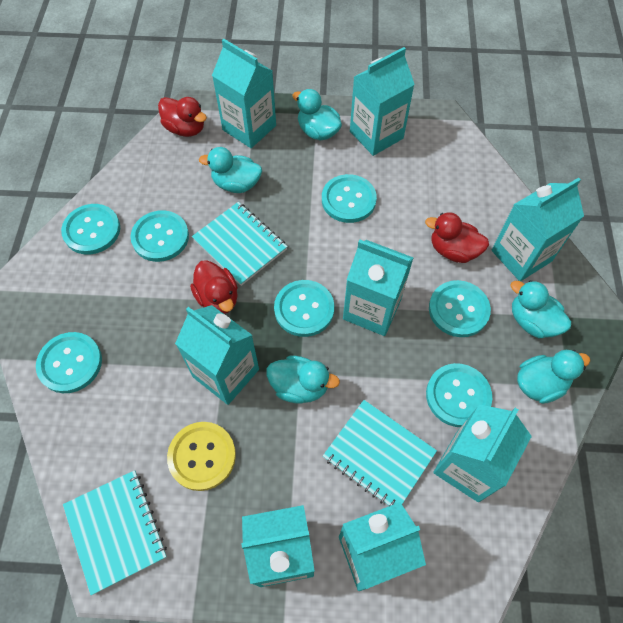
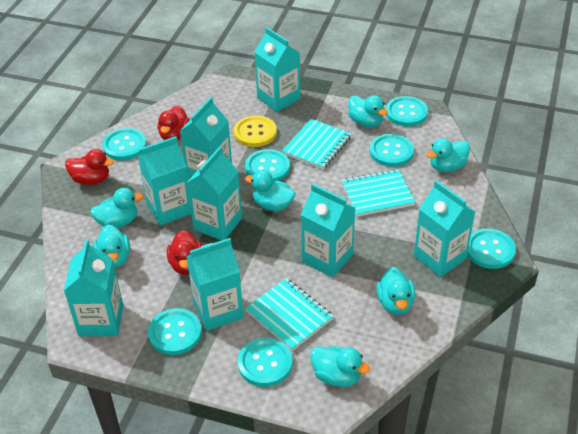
turquoise duck: [199,147,262,193] [266,356,340,404] [292,89,342,140] [510,280,571,338] [517,350,590,404] = 5 -> [90,188,143,228] [94,225,130,268] [245,170,296,211] [310,346,370,387] [348,95,388,127] [376,267,415,315] [427,138,470,172] = 7

